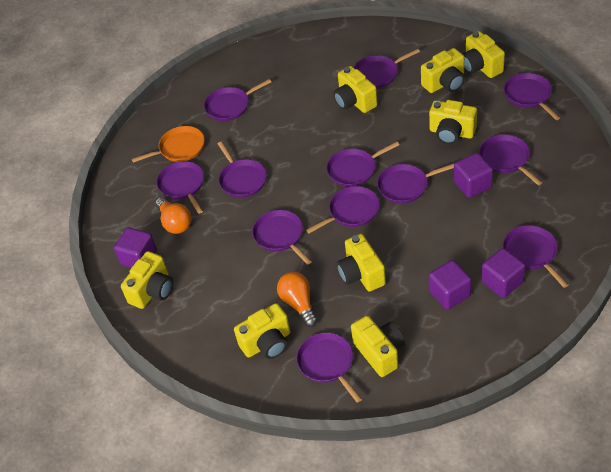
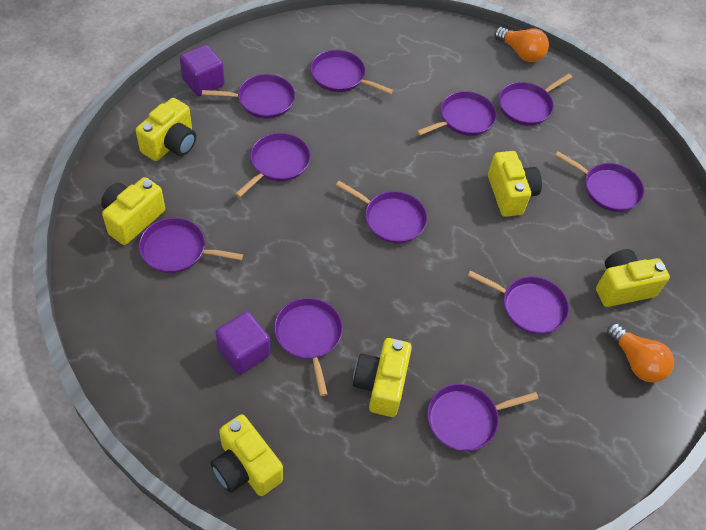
orange pan: [132,126,205,163] = 1 -> none = 0
purple cube: [114,227,157,268] [429,260,471,310] [454,153,493,198] [481,248,525,298] = 4 -> [180,45,225,96] [215,311,270,375] = 2
purple pan: [156,161,204,214] [204,79,271,121] [218,141,267,198] [252,210,312,265] [296,333,362,403] [306,186,380,234] [326,142,399,187] [354,49,420,88] [377,163,454,204] [479,134,542,186] [503,225,568,288] [504,73,560,120] = 12 -> [139,218,243,273] [202,74,295,119] [235,133,311,197] [274,298,343,396] [310,50,394,94] [336,181,427,243] [416,91,497,136] [427,384,538,451] [468,270,569,334] [499,73,572,126] [555,152,644,212] = 11
yellow camera: [121,251,173,309] [234,303,291,359] [333,66,377,113] [337,234,386,292] [351,316,405,377] [421,48,465,93] [429,100,477,144] [463,31,505,78] = 8 -> [101,177,165,245] [136,98,196,161] [211,414,283,496] [353,338,412,417] [488,151,542,217] [596,249,670,307] = 6

